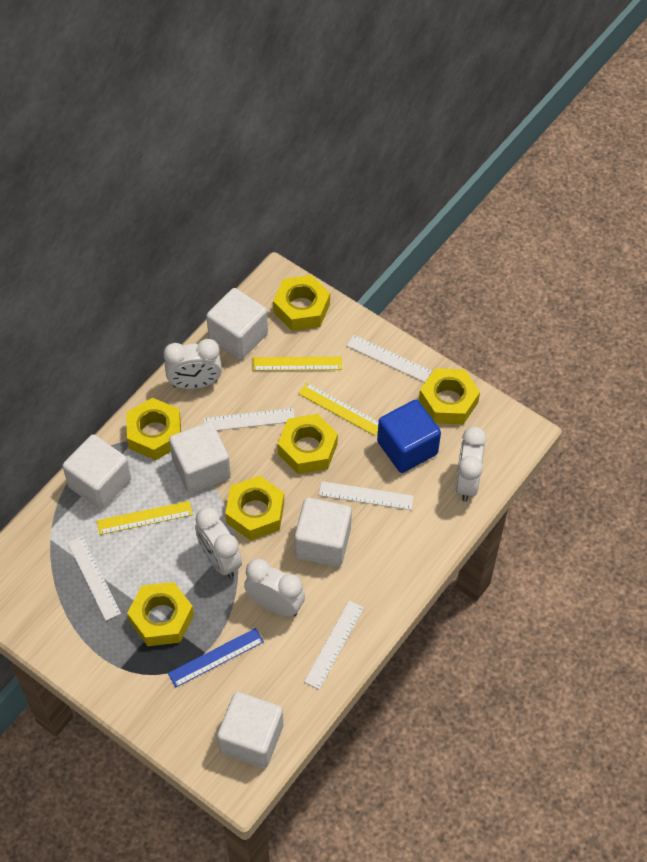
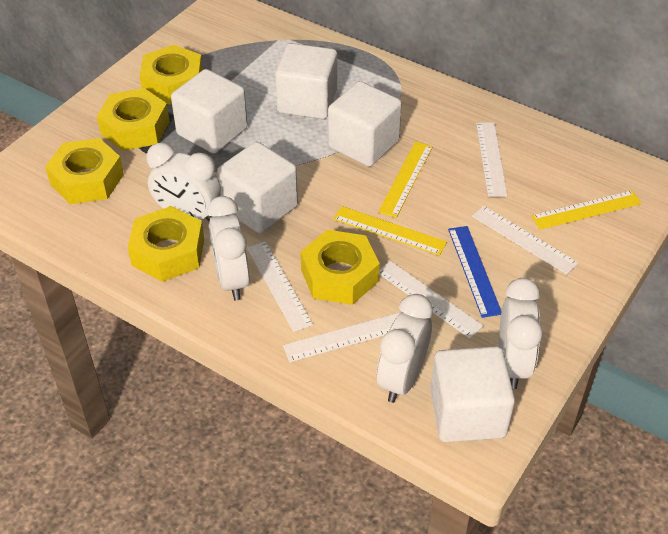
blue cube: [377,400,441,473] = 1 -> none = 0
yellow nut: [126,398,181,460] [127,582,194,646] [225,476,284,540] [273,275,330,331] [278,414,338,474] [419,368,480,424] = 6 -> [45,138,124,204] [97,88,170,151] [128,206,204,282] [140,45,203,105] [300,230,380,305] = 5

